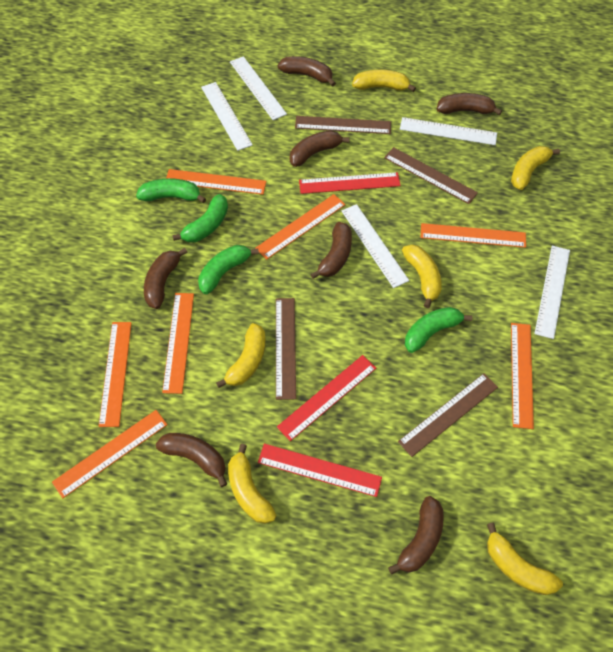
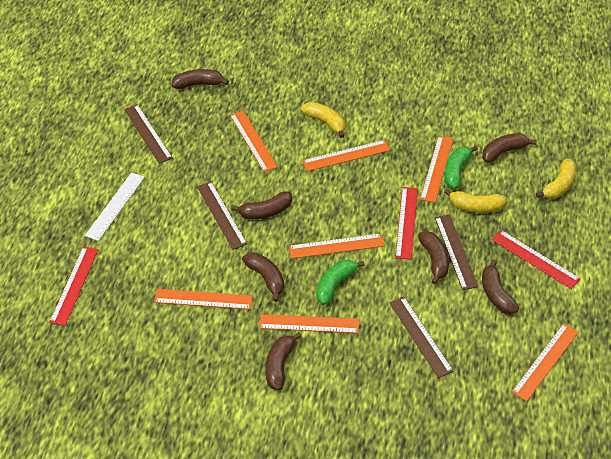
green banana: [136,178,206,203] [172,194,228,242] [198,245,259,294] [405,307,472,353] = 4 -> [317,260,365,305] [444,146,478,189] = 2
white ruler: [201,82,253,151] [230,56,287,120] [342,204,409,288] [400,117,497,145] [534,246,570,339] = 5 -> [85,172,145,241] = 1
yellow banana: [216,323,266,388] [228,444,276,524] [352,70,416,92] [402,244,442,308] [487,523,563,595] [511,146,560,190] = 6 -> [301,102,345,138] [444,189,507,213] [536,159,576,199] = 3

